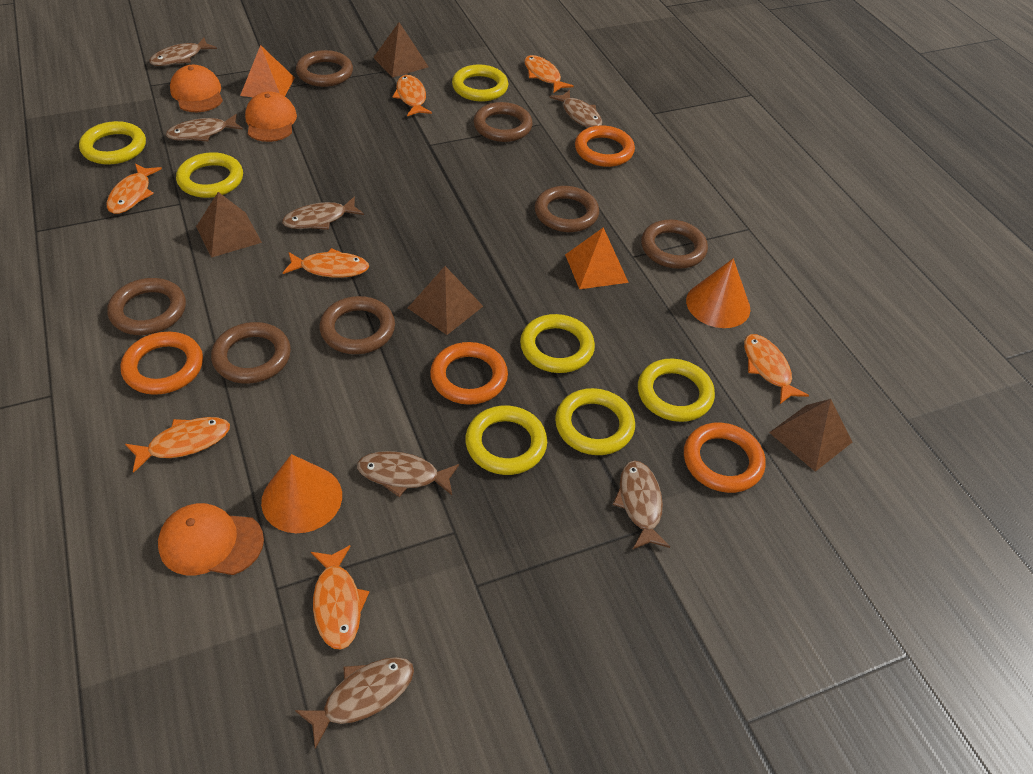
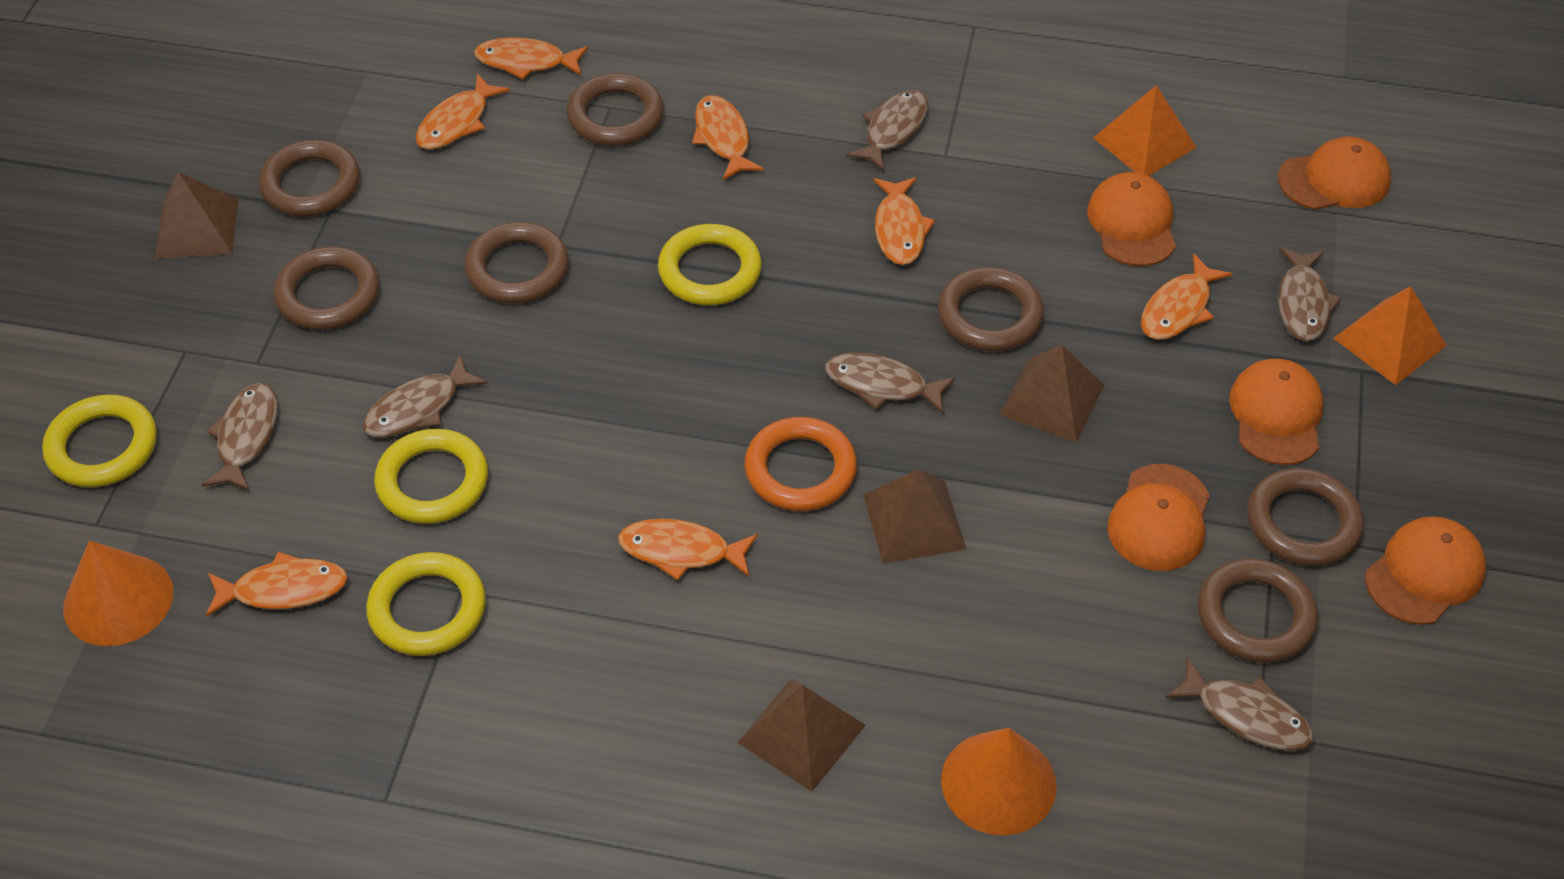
brown fish: [149,38,217,66] [166,114,243,142] [282,196,364,230] [295,657,414,749] [357,451,459,497] [549,90,602,128] [613,460,670,550] = 7 -> [202,383,278,491] [362,354,487,437] [825,353,955,414] [846,90,928,171] [1165,657,1314,751] [1278,247,1341,341] = 6
orange cap: [158,503,264,575] [170,65,223,112] [245,91,297,142] = 3 -> [1087,172,1176,266] [1107,464,1210,571] [1229,359,1323,465] [1278,137,1391,210] [1365,516,1486,625] = 5
orange ring: [121,332,203,395] [430,342,508,405] [575,125,635,167] [684,423,766,493] = 4 -> [745,417,857,511] = 1
yellow ring: [79,121,146,165] [176,152,243,198] [452,64,508,102] [465,406,547,475] [520,314,595,373] [555,388,635,455] [638,359,715,422] = 7 -> [42,394,157,487] [366,552,486,656] [374,428,488,524] [658,224,762,305] = 4

